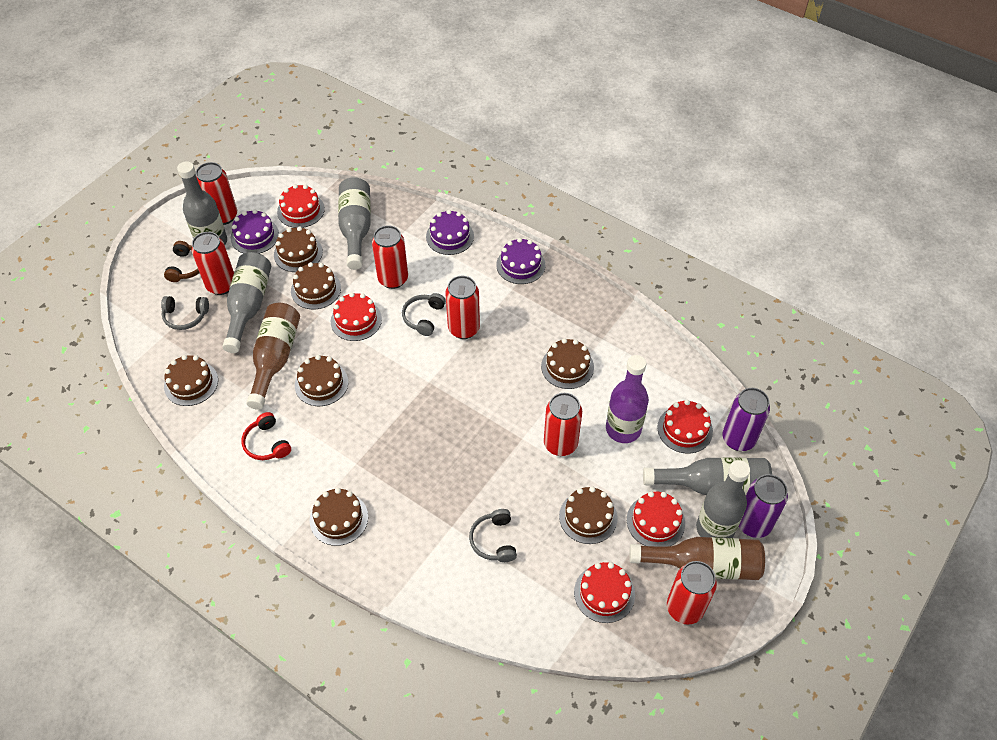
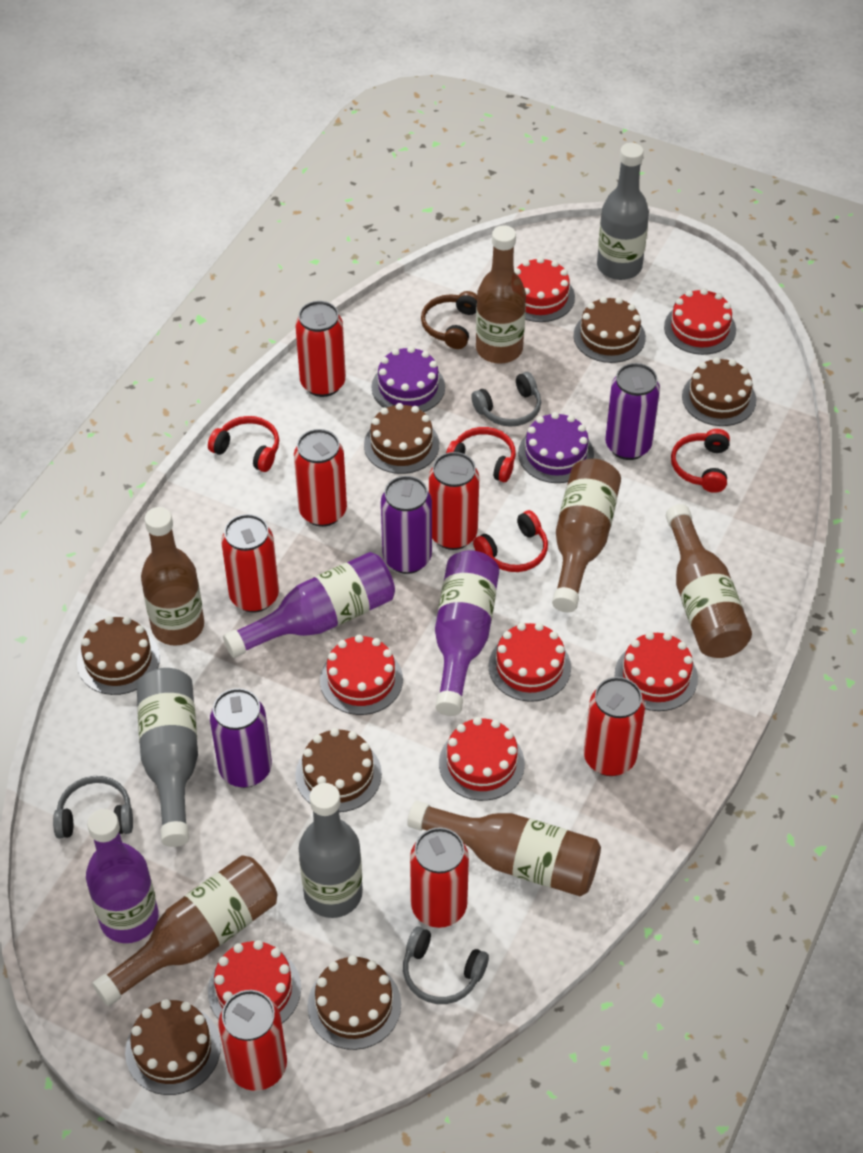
brown bottle: [246,303,300,410] [629,537,765,580] = 2 -> [92,855,277,1006] [141,507,204,646] [407,801,601,896] [476,225,526,364] [552,459,621,612] [666,504,752,658] = 6
grey bottle: [177,161,227,245] [223,252,271,353] [338,177,371,270] [643,457,772,495] [696,460,750,538] = 5 -> [136,668,198,847] [299,783,363,918] [597,143,649,280] = 3
purple bottle: [606,355,649,443] = 1 -> [86,809,159,943] [223,552,395,658] [435,550,499,716] = 3
purple cake: [231,209,279,254] [426,210,474,255] [496,238,545,284] = 3 -> [372,346,445,412] [518,412,594,483] = 2
purple can: [723,388,770,451] [739,474,788,538] = 2 -> [210,688,272,788] [381,476,432,574] [605,363,660,460] = 3
red cake: [277,184,325,228] [331,292,382,341] [574,562,635,623] [627,491,685,547] [657,400,713,454] = 5 -> [208,940,301,1023] [320,635,403,715] [439,717,525,801] [488,623,571,702] [514,257,575,322] [615,632,698,711] [664,288,736,355] = 7
red can: [192,232,234,295] [196,162,237,225] [372,225,408,289] [446,276,480,339] [544,393,582,456] [667,561,717,625] = 6 -> [218,990,287,1091] [221,514,279,613] [294,429,347,527] [295,301,346,397] [410,827,469,928] [429,452,479,550] [584,677,645,776] = 7
red headphones: [242,412,291,460] = 1 -> [208,416,279,472] [446,427,516,482] [473,510,548,572] [671,429,730,493] = 4

